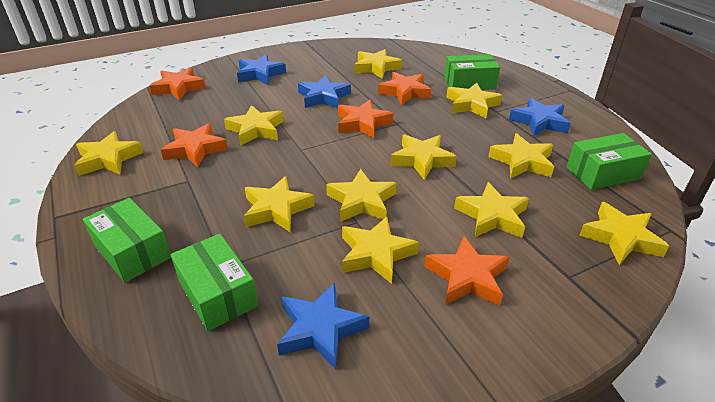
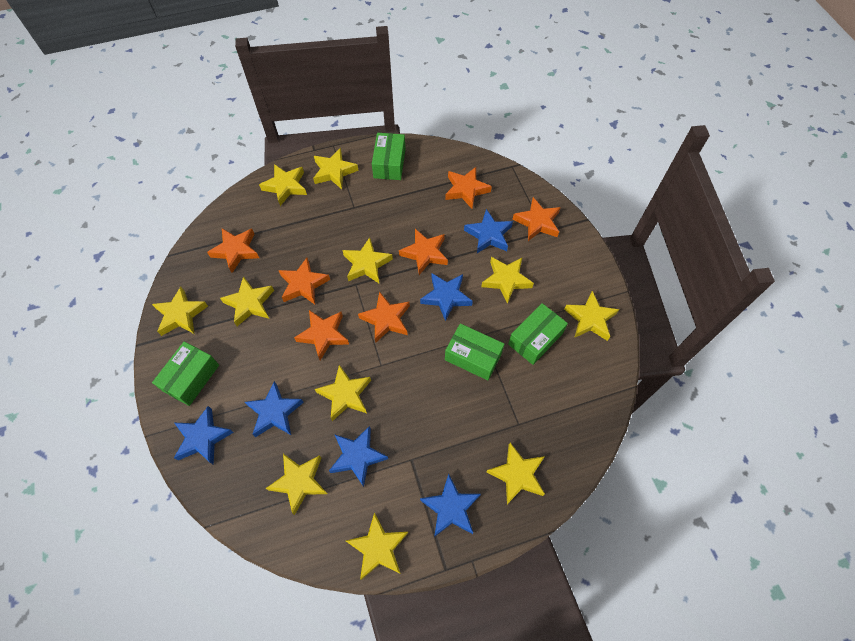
blue star: [237,54,286,85] [277,283,369,370] [298,75,351,108] [509,98,571,136] = 4 -> [174,406,234,465] [245,381,304,437] [329,426,388,487] [420,273,473,321] [420,474,481,537] [464,209,513,253] = 6
orange star: [149,67,206,100] [161,123,228,168] [338,100,393,139] [378,72,431,105] [425,236,510,306] = 5 -> [207,228,259,273] [278,258,330,305] [294,310,349,361] [358,291,410,343] [399,229,448,275] [445,167,492,209] [512,197,561,241] = 7

